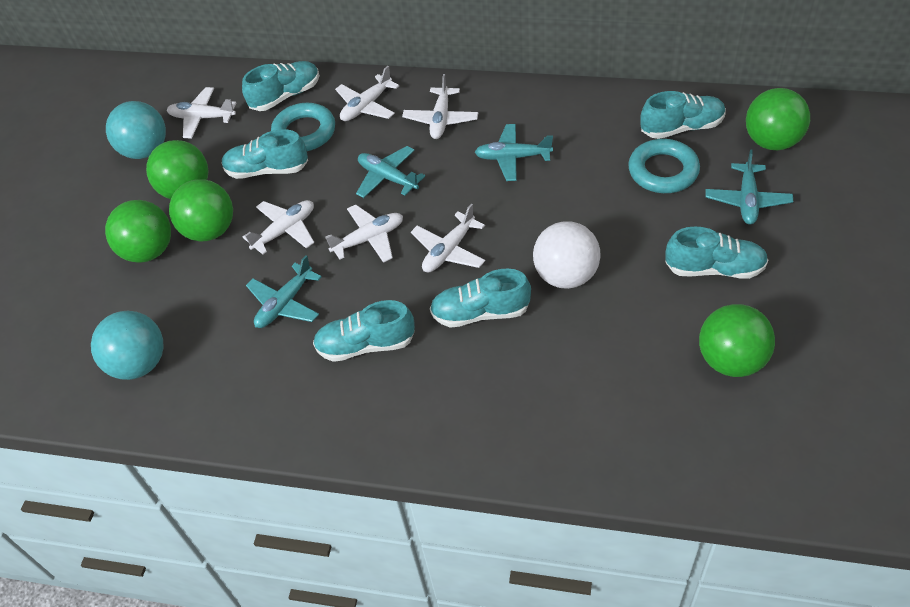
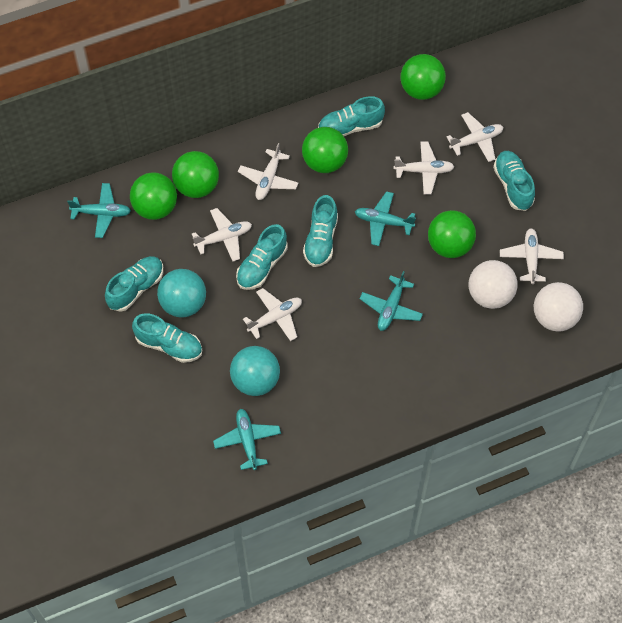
turquoise ring: [271,103,335,151] [628,139,700,193] = 2 -> none = 0
white ball: [533,221,601,289] = 1 -> [468,260,518,309] [534,282,583,332] = 2

